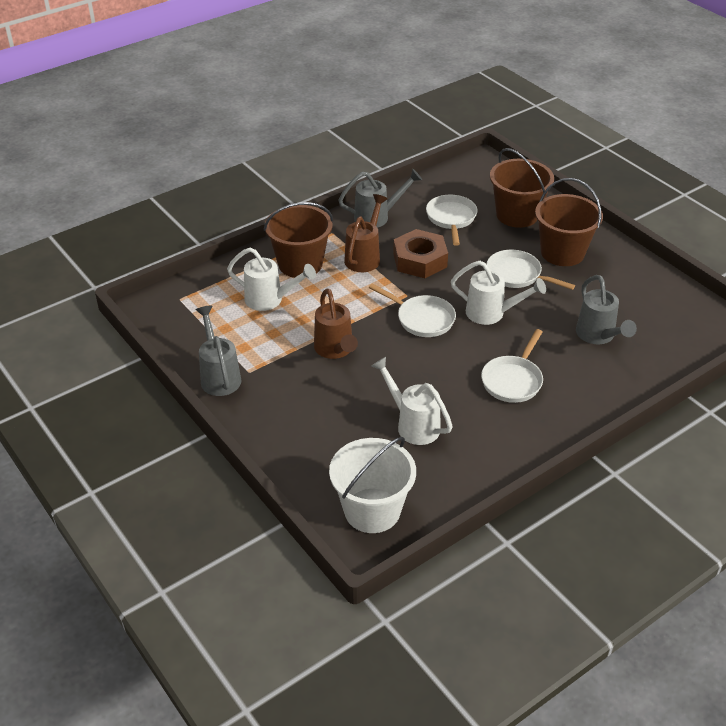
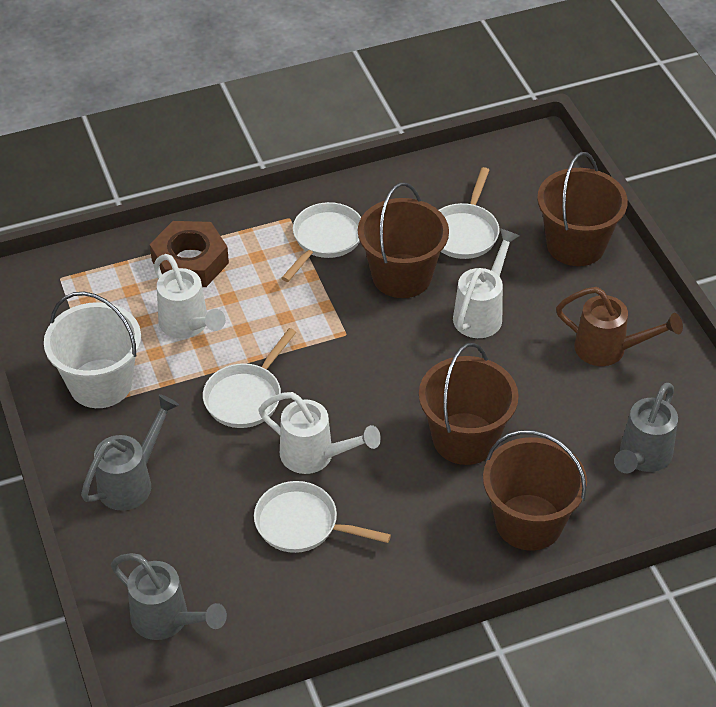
brown bucket: [264,202,333,278] [490,148,554,228] [535,178,603,266] = 3 -> [358,183,449,298] [419,343,519,465] [483,430,587,550] [537,152,628,266] = 4
brown watering can: [314,288,358,359] [344,194,387,272] = 2 -> [556,287,683,366] = 1

